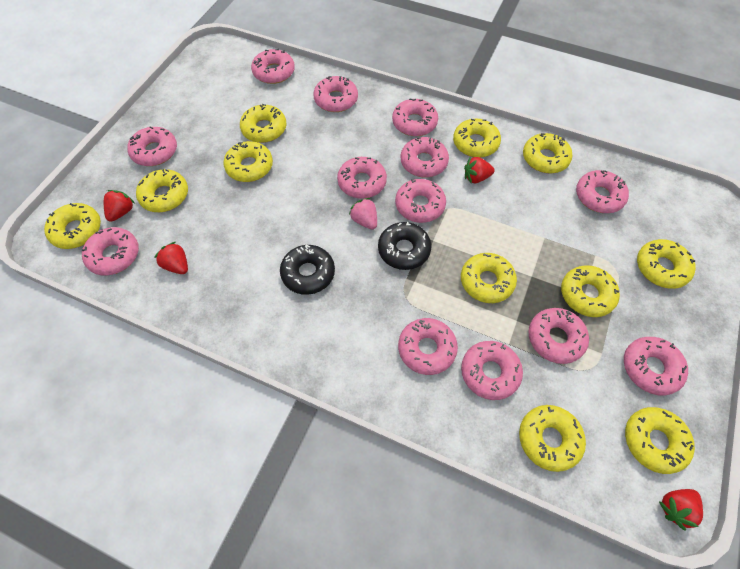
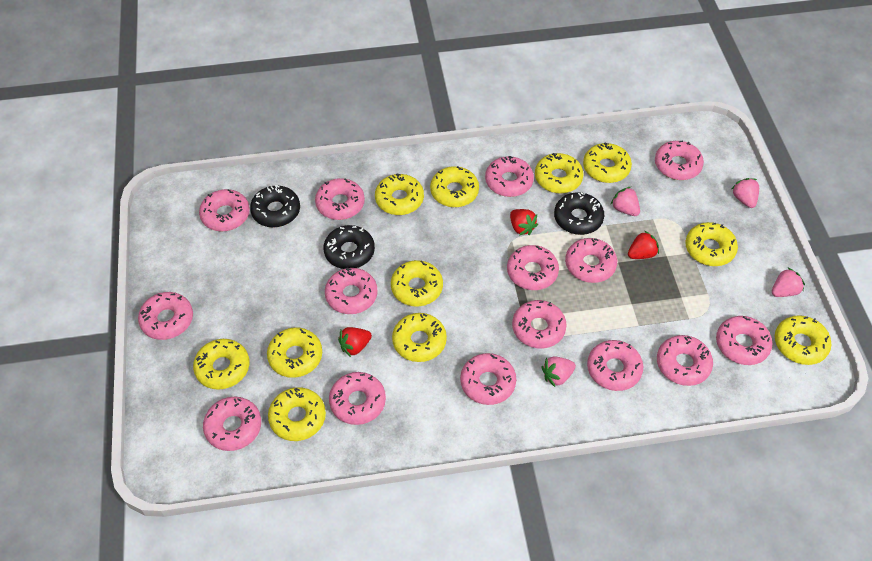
black donut: [280,245,335,295] [378,222,431,270] = 2 -> [250,185,300,228] [323,225,375,269] [554,192,604,235] = 3
pink donut: [82,227,139,276] [127,126,177,166] [251,49,295,84] [313,76,358,112] [337,157,387,199] [392,99,438,136] [395,179,446,223] [398,318,458,375] [401,137,449,177] [461,341,523,400] [529,308,589,364] [576,170,629,213] [624,337,688,396] = 13 -> [138,292,193,340] [199,189,250,231] [203,397,261,451] [315,178,365,220] [325,268,378,314] [329,372,386,425] [460,353,516,405] [485,156,534,197] [507,245,559,290] [512,300,566,348] [565,238,617,283] [587,340,643,391] [655,141,704,180] [657,335,713,386] [716,316,773,365] = 15
pink strawberry: [349,198,377,230] = 1 -> [542,356,576,387] [611,187,640,216] [732,178,759,208] [772,268,805,297] = 4
red strawberry: [104,190,135,222] [154,242,188,274] [464,156,495,184] [659,489,703,531] = 4 -> [338,327,372,357] [510,209,538,235] [628,231,659,259] = 3

